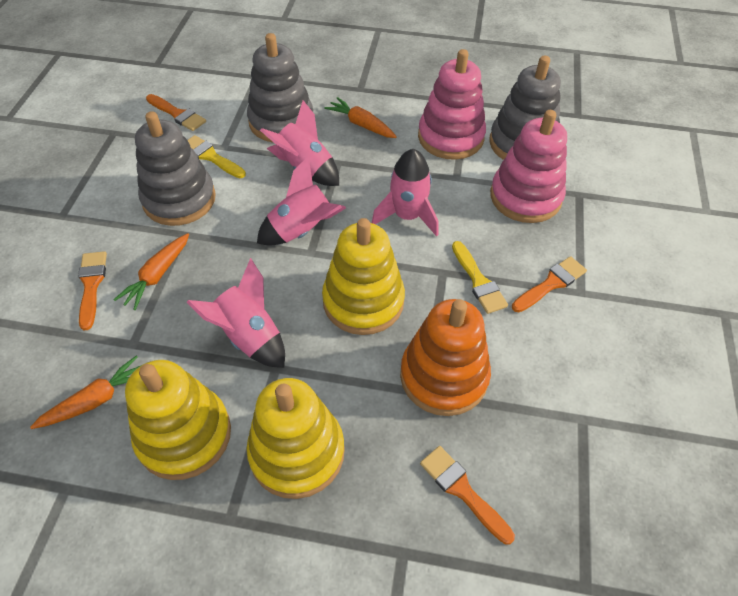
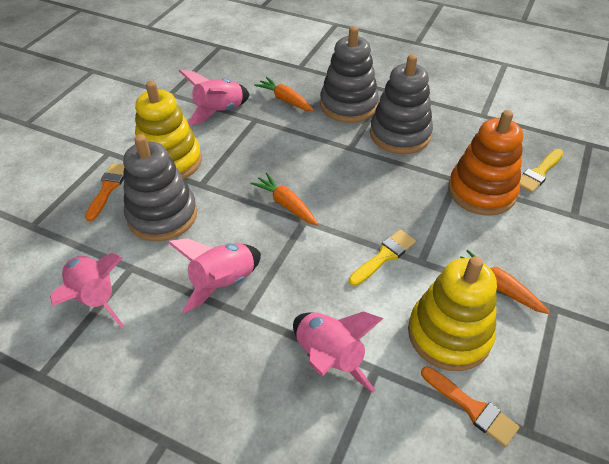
orange brush: [78,251,107,331] [146,94,206,131] [420,446,515,545] [512,256,587,312] = 4 -> [85,163,124,221] [421,366,520,447] = 2
pink stacking toy: [418,49,486,160] [490,110,567,223] = 2 -> none = 0
yellow stacking toy: [125,360,231,480] [246,378,345,499] [322,218,405,335] = 3 -> [135,81,202,179] [408,256,497,371] = 2

